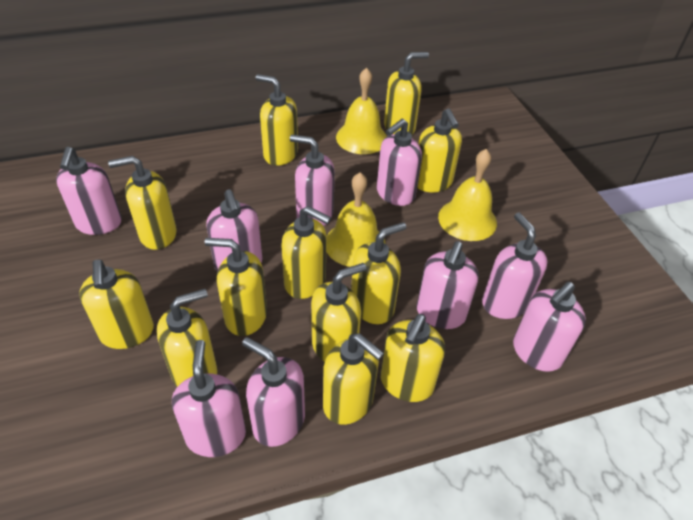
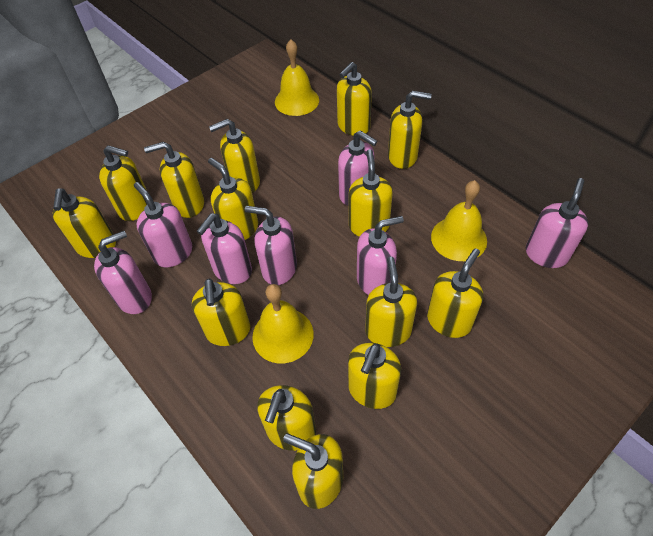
pink soap dispenser: [56,147,122,235] [172,340,246,457] [206,190,262,272] [242,337,305,447] [290,135,335,226] [377,119,422,206] [416,241,479,329] [482,212,548,319] [513,282,586,372] = 9 -> [94,231,152,314] [134,182,192,267] [197,213,252,284] [245,206,297,285] [338,130,377,206] [357,216,404,295] [526,178,588,268] = 7
yellow soap dispenser: [79,260,154,349] [108,156,177,250] [157,289,217,387] [205,238,267,336] [256,74,298,166] [281,206,331,299] [311,263,366,362] [323,333,384,425] [351,222,406,324] [380,314,445,402] [384,52,429,135] [417,108,462,192] = 12 -> [52,189,116,258] [99,145,147,221] [144,142,204,218] [192,278,250,346] [208,158,258,240] [209,119,260,193] [257,385,316,451] [283,433,343,509] [337,62,372,136] [348,343,401,409] [349,149,393,237] [365,257,417,347] [388,91,432,169] [427,248,483,338] = 14

